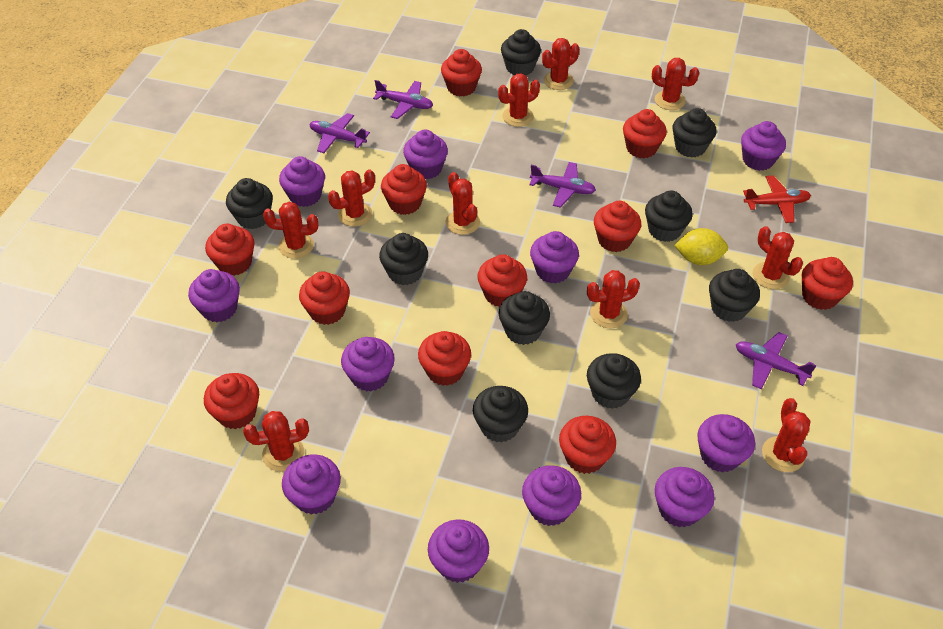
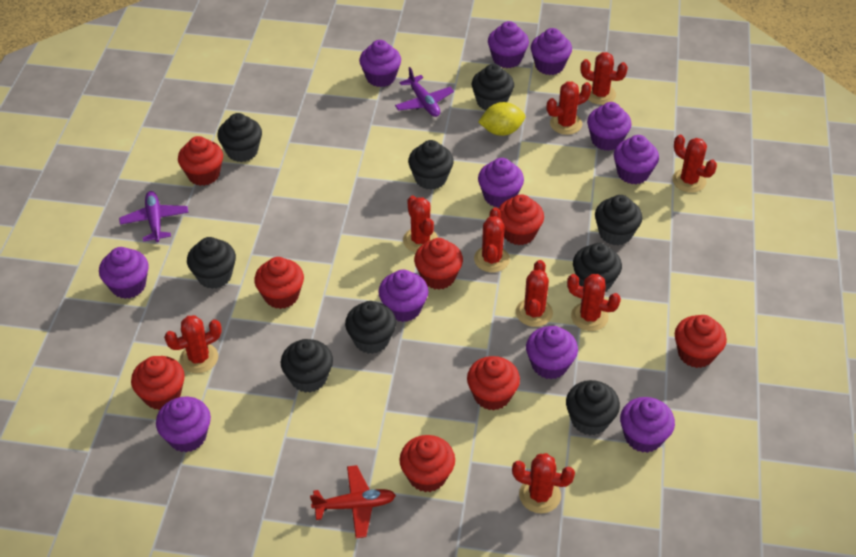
purple plane: [309,113,370,153] [373,80,433,119] [529,162,596,208] [736,332,817,389] = 4 -> [119,191,189,242] [395,67,454,117] = 2
red cactus: [243,411,309,472] [263,202,318,259] [328,169,375,227] [446,172,480,235] [498,73,540,127] [542,38,579,90] [587,270,640,328] [652,58,699,110] [753,226,803,289] [762,398,811,472] = 10 -> [164,315,222,373] [403,195,438,253] [474,207,510,272] [512,453,575,513] [516,260,553,327] [547,81,592,135] [567,274,621,331] [580,52,628,105] [672,135,717,193] = 9
red cupcake: [204,373,259,429] [205,224,255,276] [299,271,350,325] [381,164,427,215] [418,331,471,386] [441,49,482,96] [477,254,527,307] [559,416,616,474] [594,201,641,252] [623,109,667,158] [802,257,853,310] = 11 -> [131,356,185,410] [178,136,223,186] [254,257,304,309] [399,435,455,492] [414,238,463,290] [467,356,520,411] [499,194,544,245] [675,315,727,368] = 8

